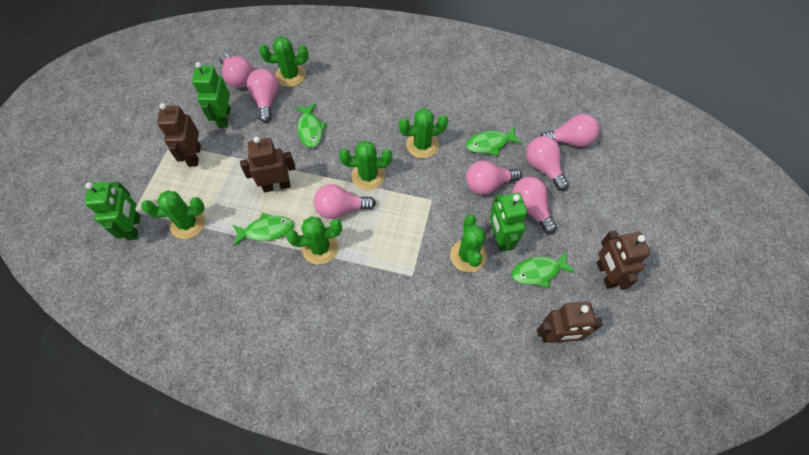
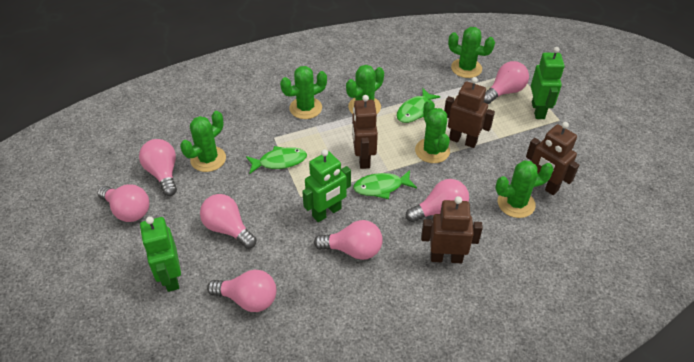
green fish: [233,213,294,246] [296,103,327,148] [466,127,522,156] [512,251,576,288] = 4 -> [246,146,307,174] [353,170,417,199] [397,88,441,123] = 3

